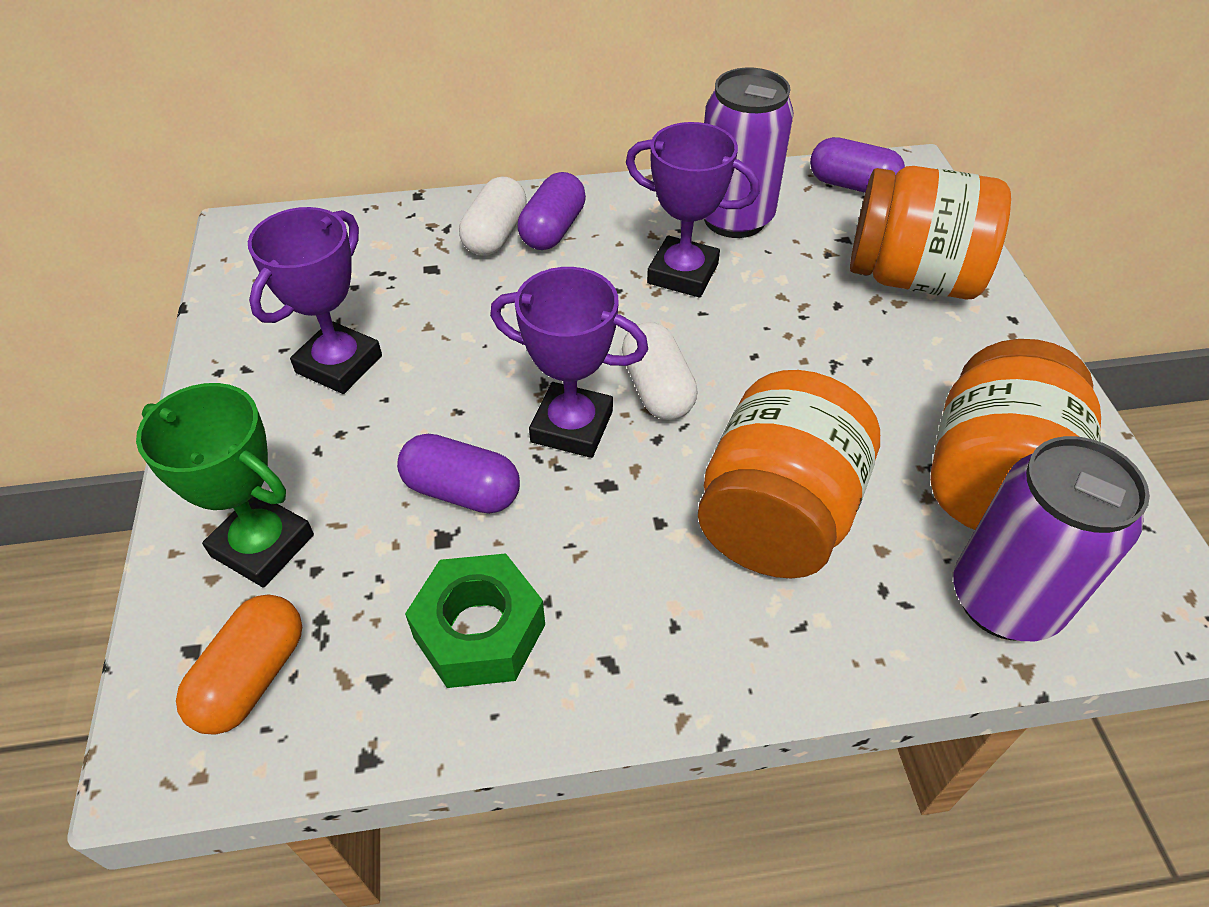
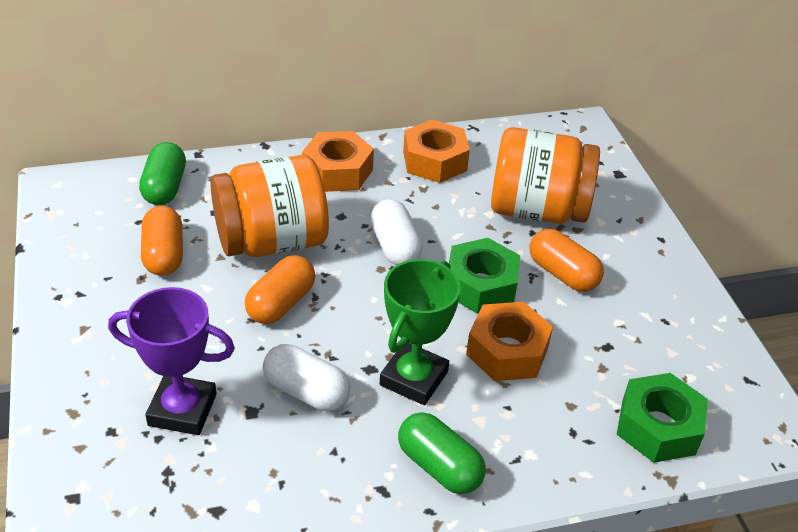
green capsule: none = 0 -> [139,142,186,205] [398,412,486,494] = 2
green nut: [405,553,545,688] = 1 -> [449,238,520,314] [617,373,708,463] = 2
orange capsule: [176,594,302,735] = 1 -> [141,206,183,276] [245,255,315,324] [529,229,604,292] = 3
orange jar: [698,370,880,579] [850,166,1011,300] [930,339,1101,530] = 3 -> [210,155,329,257] [491,127,600,224] = 2
orange nut: none = 0 -> [302,131,374,192] [403,120,470,183] [466,302,553,381] = 3
purple can: [704,67,794,238] [954,436,1150,641] = 2 -> none = 0
purple capsule: [397,434,520,514] [518,172,586,250] [810,137,905,193] = 3 -> none = 0
purple trophy: [248,207,382,394] [490,267,648,458] [626,122,760,298] = 3 -> [108,287,235,435] = 1

